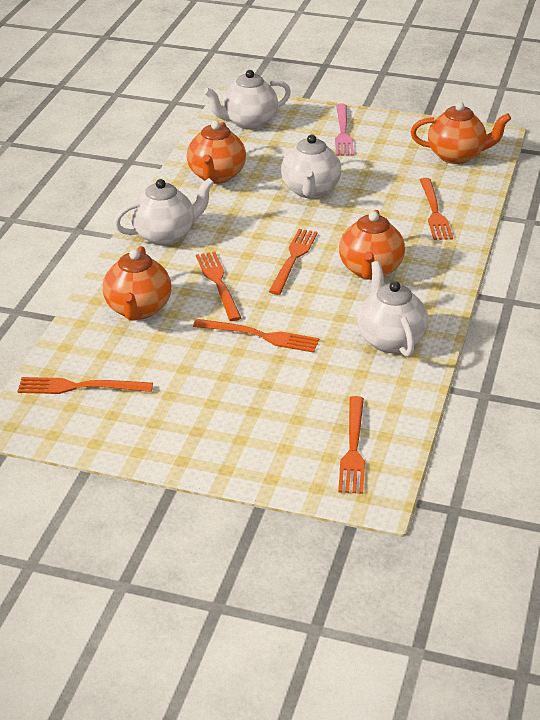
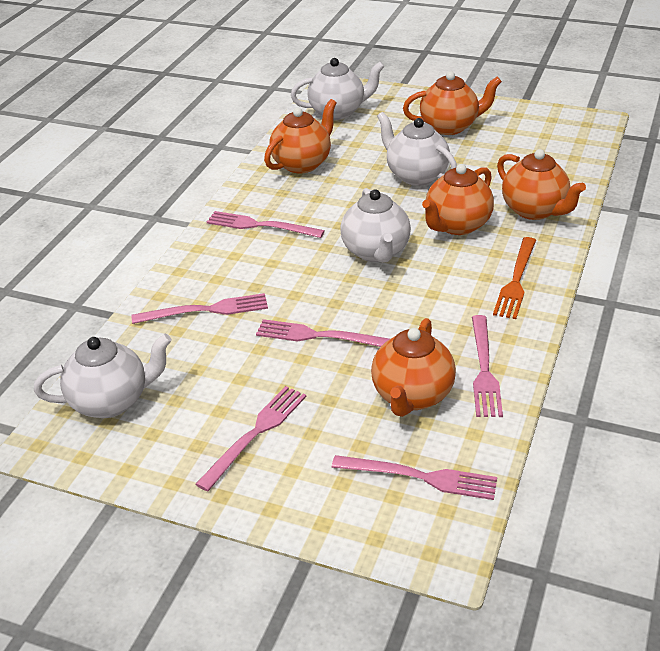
orange fork: [17,377,153,394] [193,319,319,353] [196,252,241,321] [269,229,318,295] [338,396,365,494] [420,178,453,240] = 6 -> [493,237,536,319] = 1
orange teapot: [103,246,171,321] [187,121,246,184] [339,210,405,280] [411,102,511,164] = 4 -> [264,99,337,173] [371,318,456,417] [403,71,502,135] [422,164,494,235] [497,149,586,220] = 5
pink fork: [335,104,354,156] = 1 -> [132,293,268,324] [195,386,306,491] [207,211,325,238] [256,319,389,347] [332,455,497,500] [472,315,503,417] = 6

